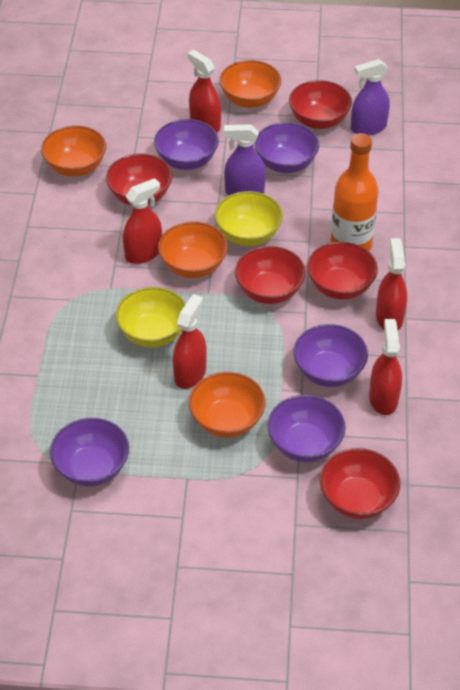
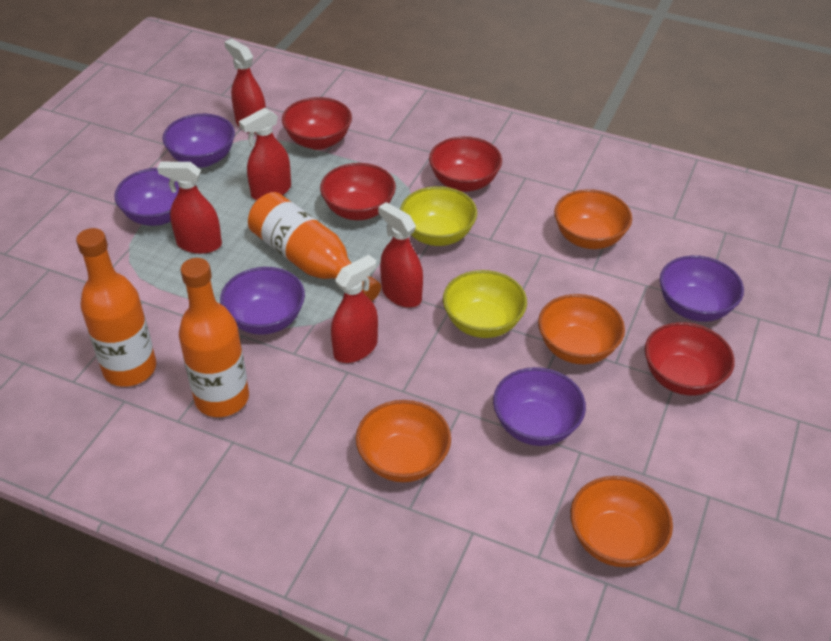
orange bottle: [330,133,378,251] = 1 -> [76,228,156,387] [179,258,249,417] [248,192,381,301] = 3
purple spray bottle: [224,124,266,195] [351,59,390,135] = 2 -> none = 0
red bowl: [106,153,172,206] [235,246,306,304] [289,80,352,129] [307,242,378,300] [320,448,400,519] = 5 -> [282,97,352,150] [320,163,396,220] [429,136,502,192] [645,322,735,396] = 4

